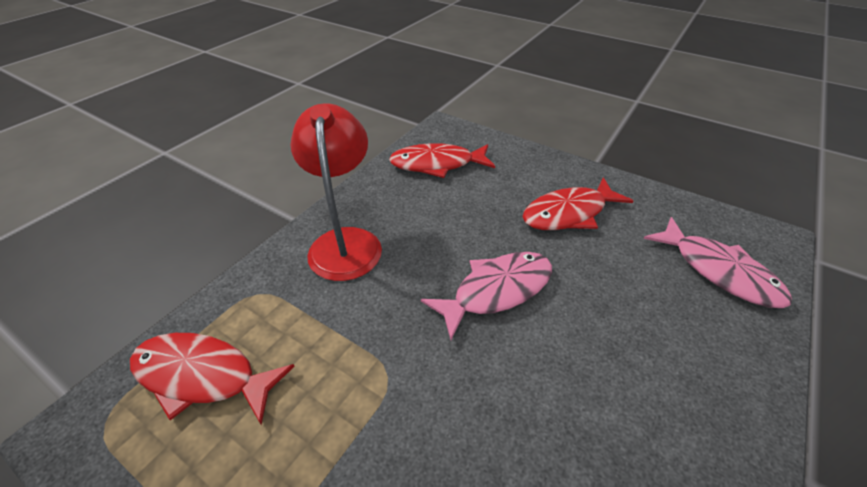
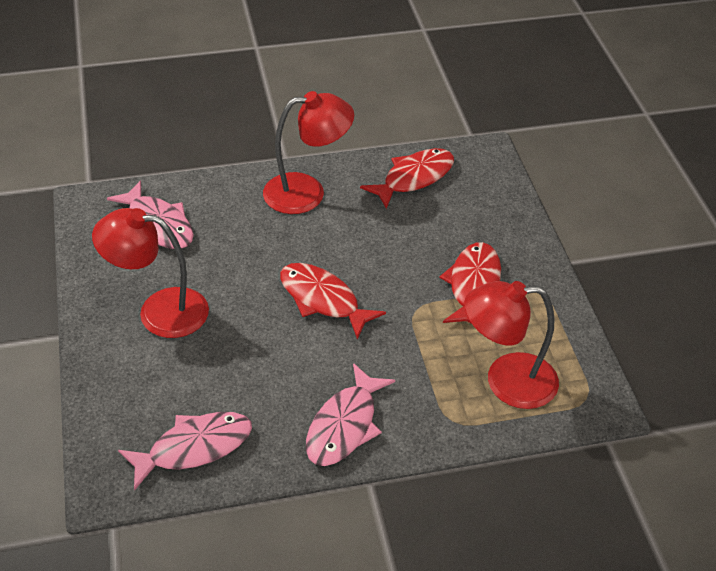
pink fish: [421,252,552,340] [644,217,792,308] = 2 -> [107,180,194,249] [118,412,252,491] [306,363,395,466] = 3
red lamp: [291,103,382,281] = 1 -> [92,208,209,338] [263,91,354,214] [464,281,559,409] = 3

